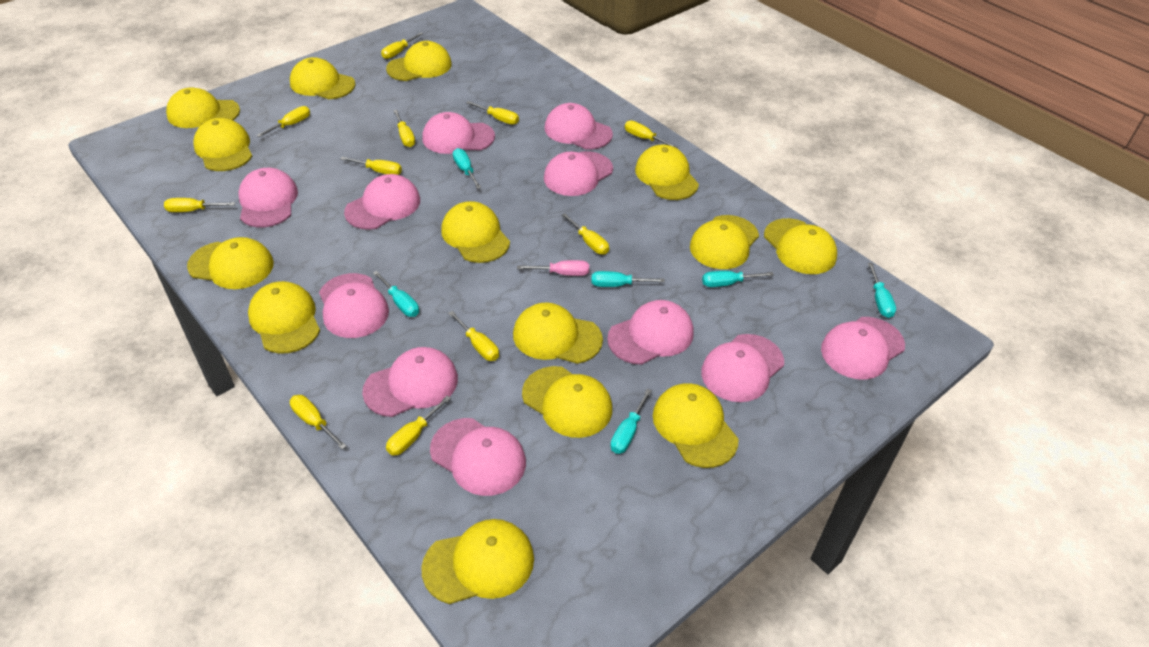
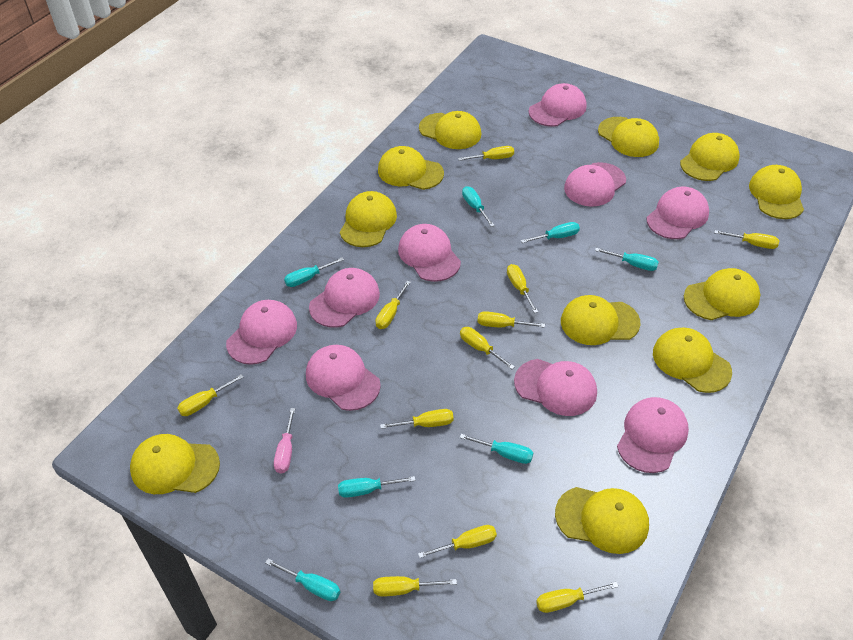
pink cap: [238,168,298,227] [319,273,389,338] [344,174,420,230] [362,347,458,417] [422,112,495,154] [430,418,526,496] [544,151,613,196] [545,103,613,150] [607,300,694,365] [701,334,784,402] [821,317,905,379] = 11 -> [226,300,297,365] [306,345,381,411] [309,268,380,328] [398,224,461,282] [514,359,597,416] [529,83,587,127] [564,162,626,207] [617,397,689,473] [646,186,709,239] = 9
turquoise screwdriver: [373,271,419,317] [453,148,481,189] [592,271,665,287] [610,389,652,454] [702,271,774,287] [868,263,896,318] = 6 -> [265,559,340,601] [284,257,344,287] [338,476,416,498] [460,434,533,464] [462,186,495,227] [521,222,580,243] [595,248,659,271] = 7
yellow cap: [166,87,240,128] [187,237,274,289] [193,118,252,171] [248,281,320,354] [290,57,355,99] [386,41,452,81] [421,519,534,604] [441,201,510,263] [513,303,603,364] [522,366,612,438] [635,145,699,200] [653,383,738,468] [690,215,759,269] [764,218,837,274] = 14 -> [130,434,220,494] [340,191,397,247] [378,146,444,190] [419,111,481,149] [555,487,649,554] [561,295,641,345] [598,117,659,157] [653,328,732,393] [680,133,740,181] [684,268,760,320] [749,165,804,219] = 11

